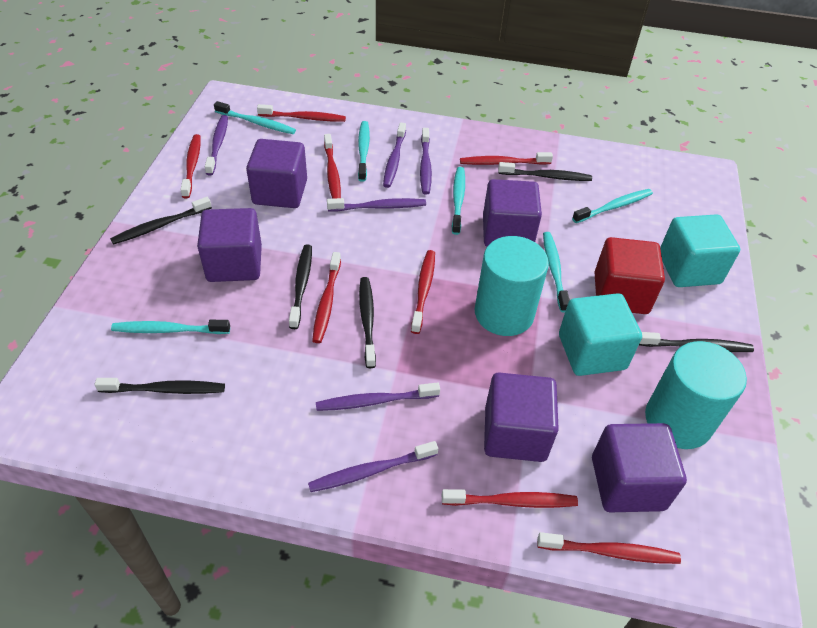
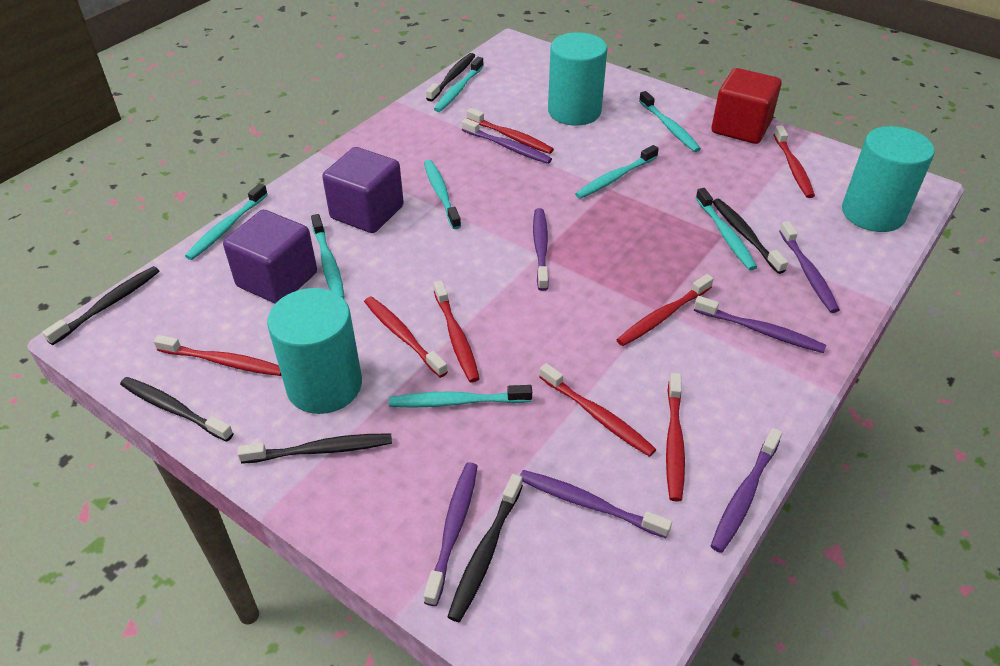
purple cube: [197,208,262,282] [246,139,307,208] [483,179,542,247] [484,372,559,462] [592,423,687,512] = 5 -> [223,210,317,303] [322,147,404,233] = 2
purple toothbrush: [205,115,228,175] [308,441,438,492] [316,382,440,411] [327,198,426,211] [383,122,406,188] [420,128,432,195] = 6 -> [424,462,478,606] [462,118,552,164] [520,470,672,538] [533,208,549,291] [694,296,826,353] [711,428,782,553] [779,221,840,313] = 7
turquoise cube: [559,293,642,376] [660,214,740,287] = 2 -> none = 0
turquoise cylinder: [475,236,549,336] [645,341,747,449] = 2 -> [267,288,362,414] [548,32,607,126] [842,126,935,232] = 3
turquoise toothbrush: [111,320,230,334] [214,101,296,134] [358,121,370,182] [452,167,465,235] [543,232,570,312] [572,189,653,223] = 6 -> [185,183,268,260] [311,214,345,299] [389,385,532,408] [424,160,461,229] [434,57,484,112] [575,145,659,199] [639,91,701,152] [696,188,757,270] = 8

